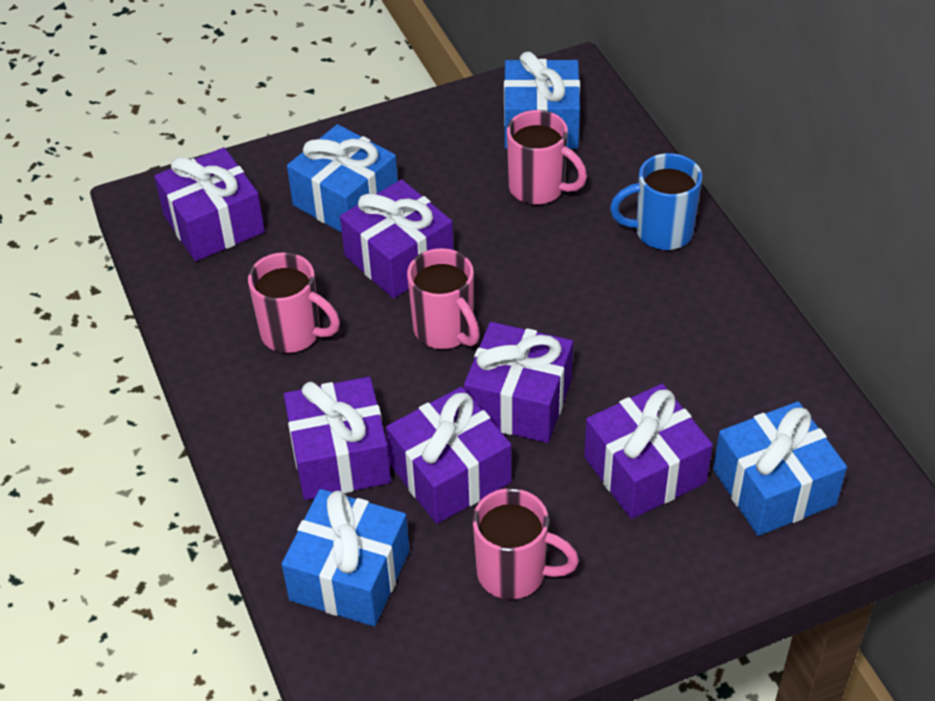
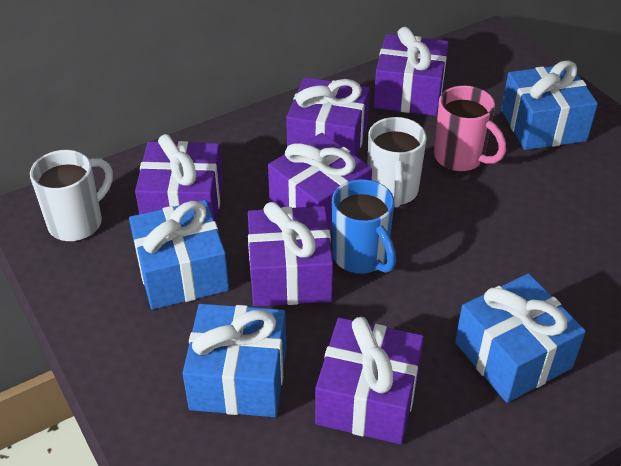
pink mug: [248,252,340,353] [407,248,480,349] [473,488,579,599] [507,110,587,205] = 4 -> [434,86,506,172] = 1
white mug: none = 0 -> [30,150,113,241] [368,117,427,207] = 2

